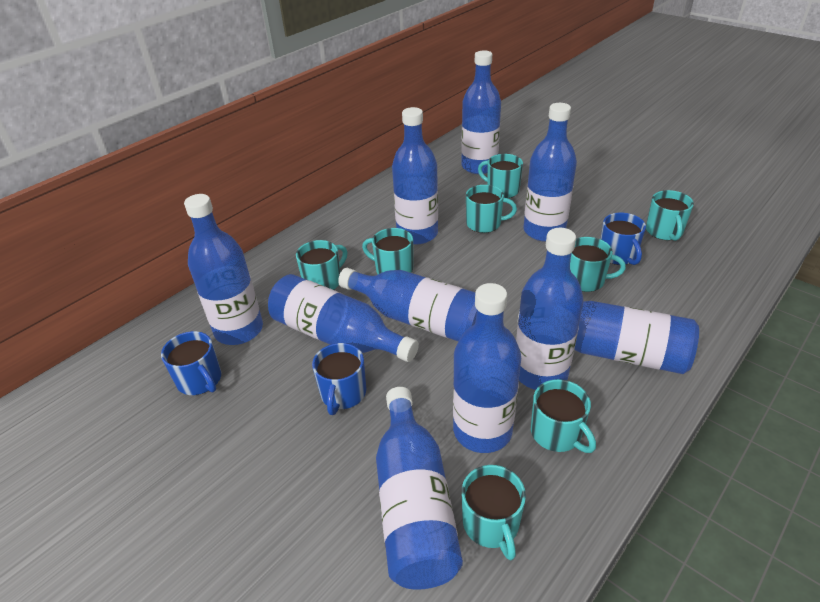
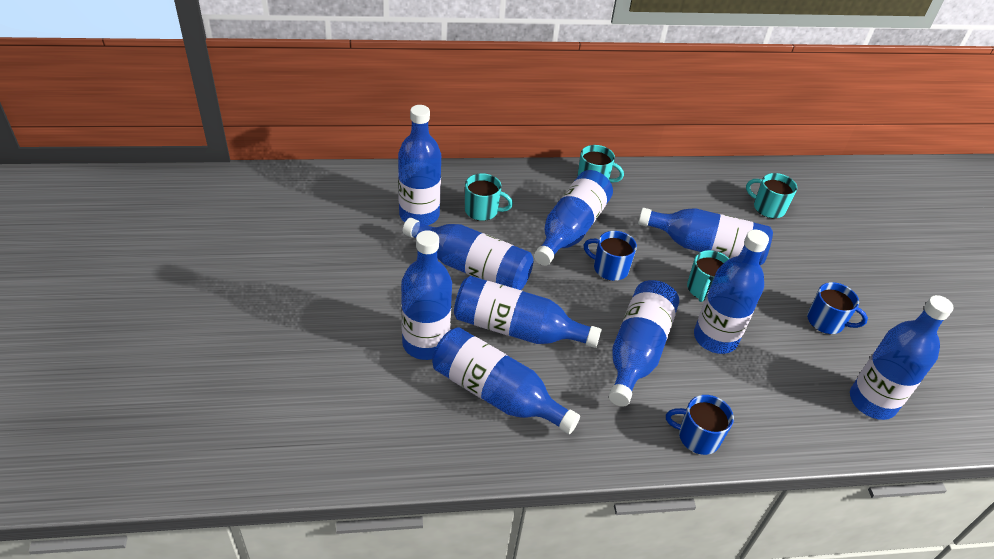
turquoise mug: [296,240,347,290] [362,228,413,274] [462,465,526,561] [466,185,517,233] [478,154,523,198] [531,379,596,453] [570,237,626,292] [646,190,694,241] = 8 -> [465,173,513,221] [577,145,624,183] [687,250,729,302] [746,173,797,218] = 4

